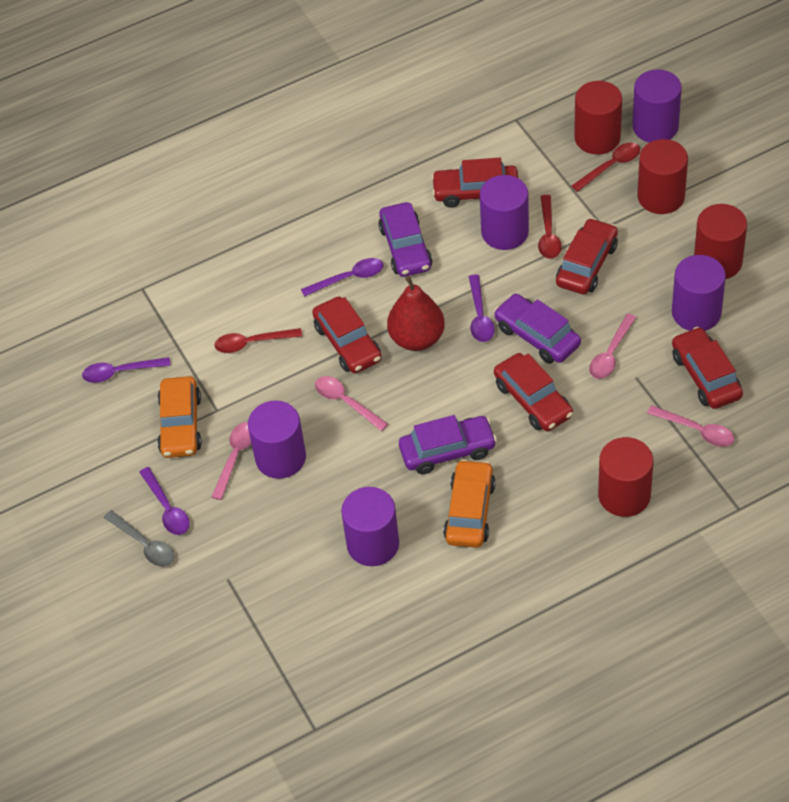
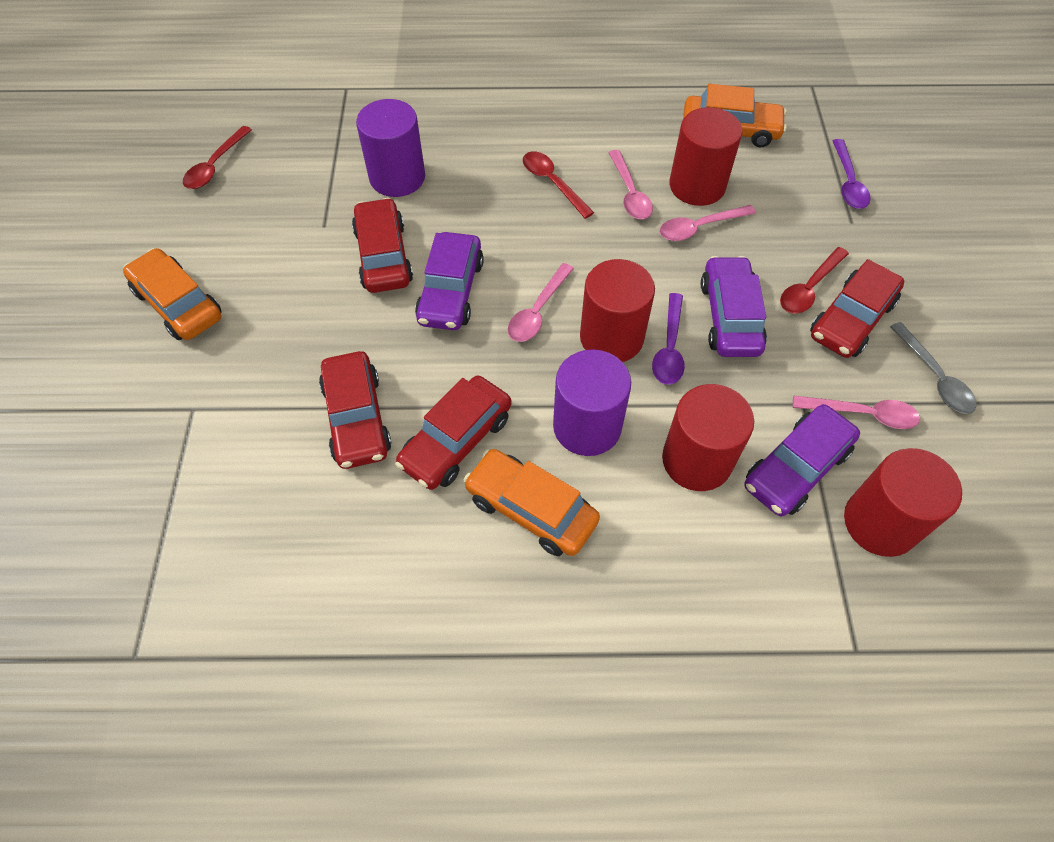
orange car: [157,376,202,458] [443,459,496,548] = 2 -> [123,248,222,340] [464,449,600,556] [683,84,787,147] = 3
purple cylinder: [248,401,306,479] [341,487,399,566] [480,175,529,250] [632,69,682,143] [672,255,726,331] = 5 -> [356,99,425,197] [553,349,631,456] = 2
purple spoon: [82,357,171,383] [139,467,190,535] [301,258,384,297] [469,275,495,342] = 4 -> [652,293,685,385] [833,139,871,209] = 2
red car: [312,297,382,373] [431,158,518,208] [494,353,573,431] [556,218,618,294] [672,327,743,409] = 5 -> [319,351,391,469] [352,198,413,293] [395,376,512,490] [810,259,904,358] = 4
red pear: [387,276,445,351] = 1 -> none = 0

